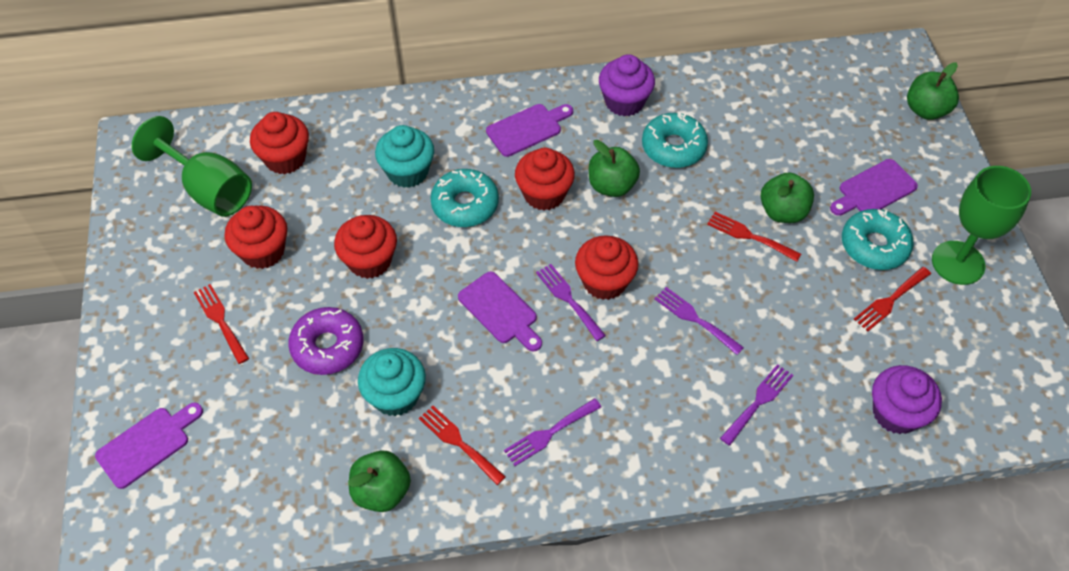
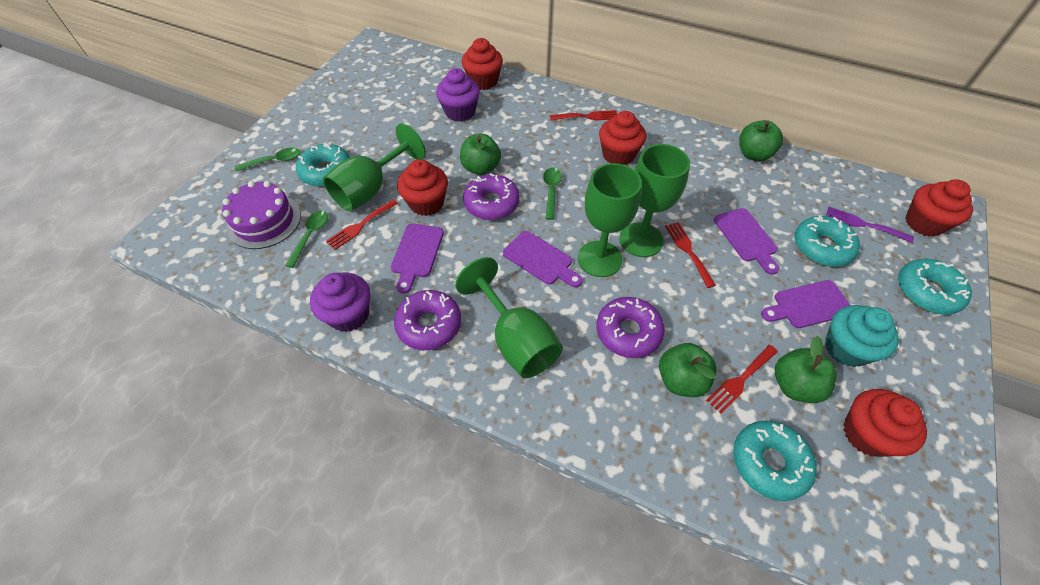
green goblet: [132,116,252,217] [932,166,1031,285] = 2 -> [323,123,426,211] [455,257,563,378] [578,163,642,277] [619,144,690,257] = 4
green spoon: none = 0 -> [235,147,301,171] [285,210,328,268] [543,168,562,220] = 3
purple cake: none = 0 -> [222,181,301,249] = 1
purple donut: [288,307,363,375] = 1 -> [394,290,461,350] [463,173,520,220] [596,297,665,358] = 3
purple fork: [504,398,601,466] [536,264,606,341] [654,287,744,355] [720,364,793,446] = 4 -> [826,207,914,243] = 1
turquoise cupcake: [358,348,426,416] [375,125,434,188] = 2 -> [825,305,899,367] = 1
turquoise donut: [430,169,499,227] [642,113,708,168] [842,209,914,270] = 3 -> [296,143,350,187] [733,421,817,501] [794,215,860,267] [898,259,972,315] = 4

